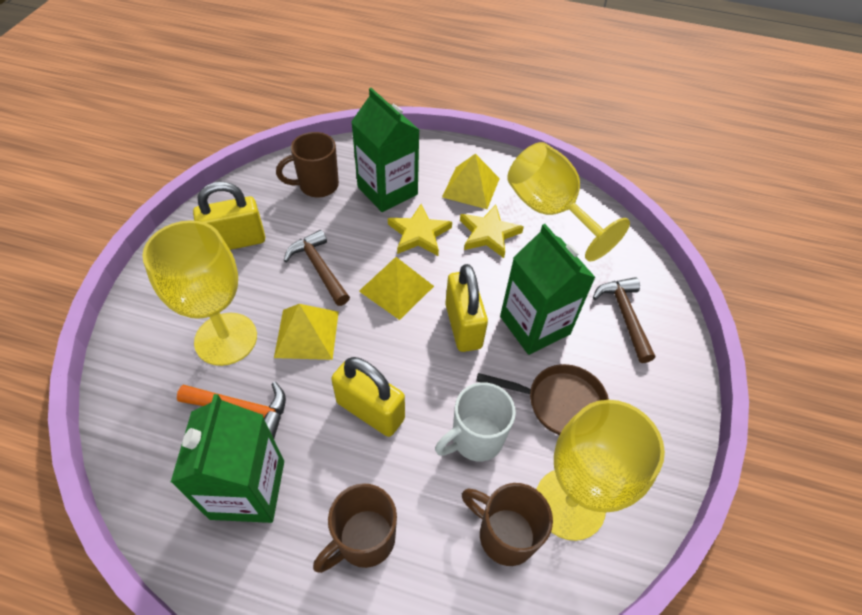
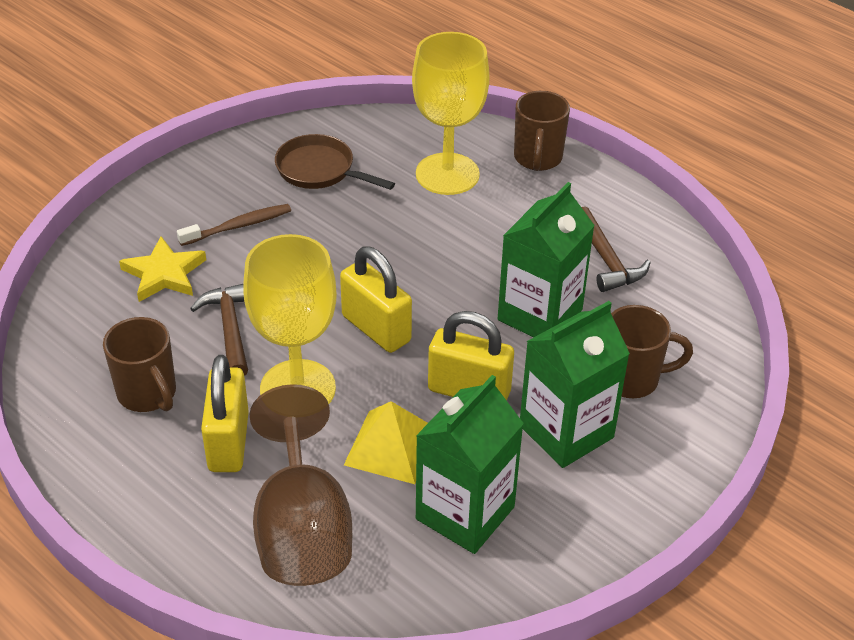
brown goblet: none = 0 -> [250,384,352,586] = 1
brown toothbrush: none = 0 -> [177,204,291,246] = 1
orange hammer: [177,382,286,438] = 1 -> none = 0
white mug: [435,382,516,462] = 1 -> none = 0
yellow goblet: [142,220,257,366] [507,142,630,262] [536,400,665,541] = 3 -> [243,234,337,404] [412,32,490,195] = 2
yellow pyramid: [274,304,339,360] [359,257,434,320] [442,154,500,209] = 3 -> [344,401,428,484] = 1
yellow star: [388,204,452,256] [460,205,524,258] = 2 -> [119,236,206,302] = 1

